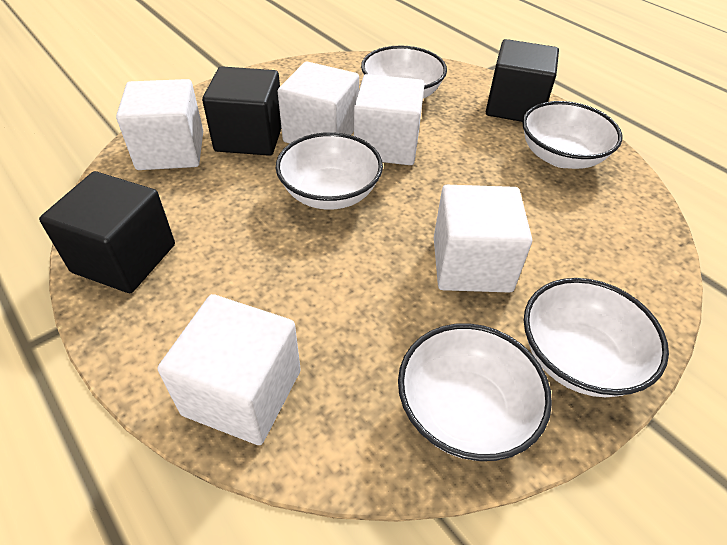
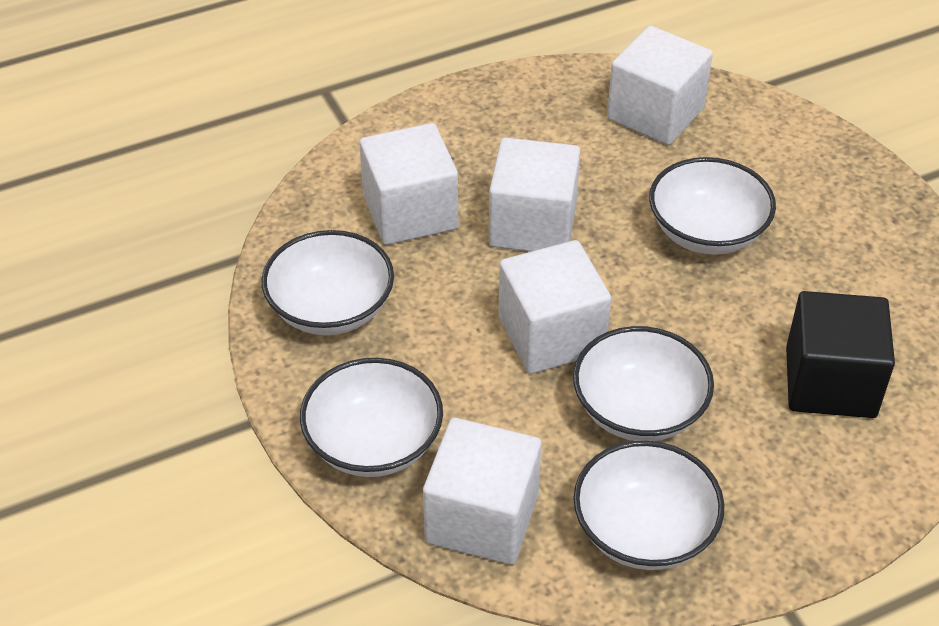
black cube: [39,171,175,293] [202,66,281,156] [486,39,559,122] = 3 -> [786,291,895,418] = 1

